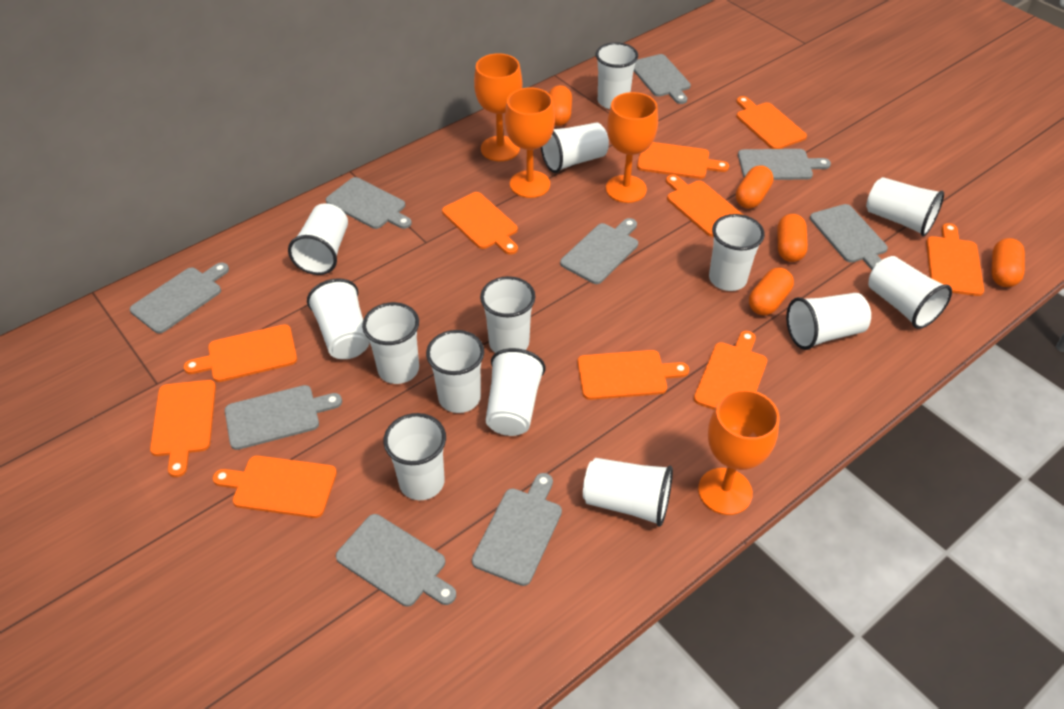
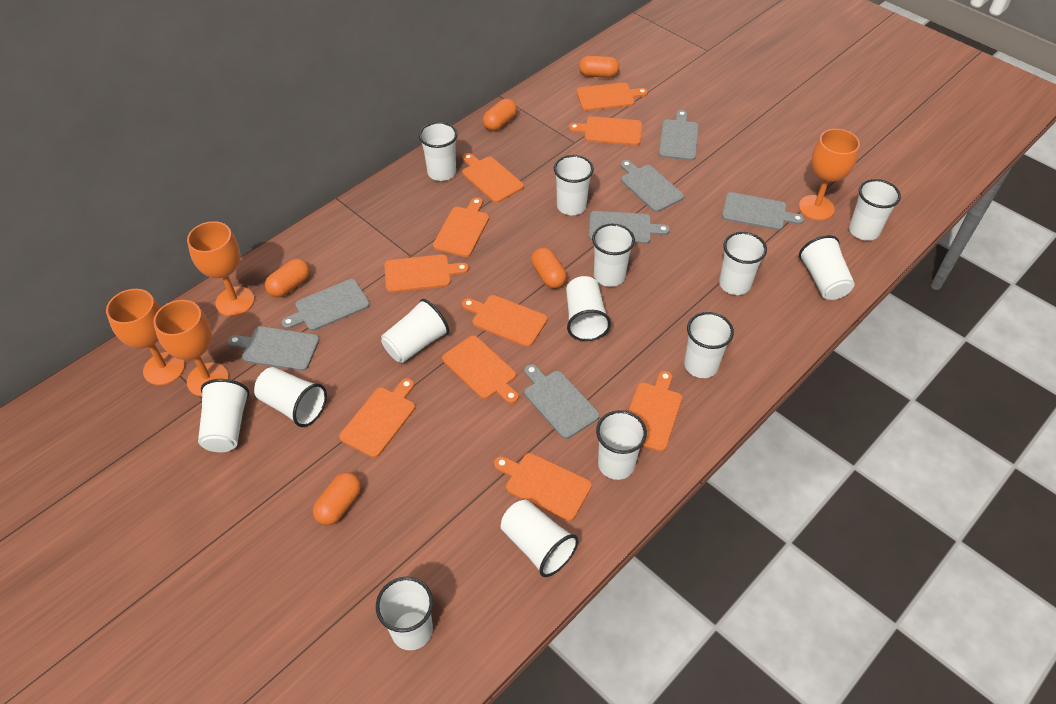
grey cutting board: [130,263,229,334] [225,385,342,450] [326,177,412,229] [336,514,456,607] [472,473,562,586] [560,218,638,284] [634,54,691,104] [738,149,831,180] [810,204,888,270] = 9 -> [228,326,319,371] [281,279,370,331] [524,364,600,439] [589,211,670,244] [620,160,684,212] [659,110,699,160] [722,192,804,230] = 7

